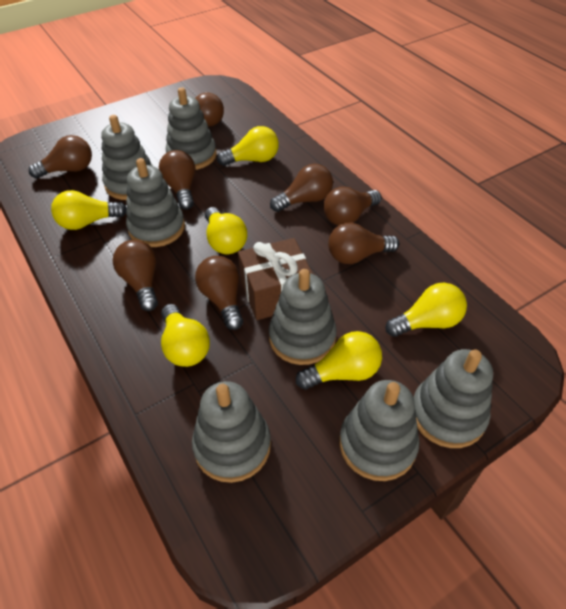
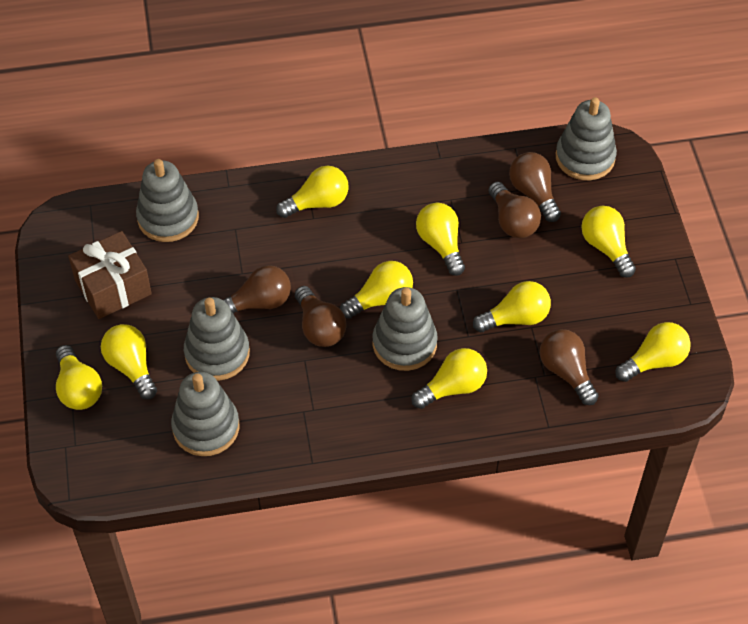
brown light bulb: [29,135,92,179] [113,240,158,311] [159,150,195,210] [195,92,224,127] [195,256,243,330] [270,164,333,212] [323,186,381,226] [328,223,399,264] = 8 -> [223,265,291,314] [295,286,347,347] [488,182,541,238] [509,152,561,222] [540,329,598,405] = 5
grey stacking toy: [101,115,153,200] [126,158,185,247] [166,87,217,170] [192,381,271,483] [269,269,337,365] [340,380,419,481] [414,349,493,448] = 7 -> [136,159,199,242] [171,372,239,456] [184,297,250,381] [372,287,438,371] [556,97,617,180] = 5
yellow light bulb: [51,190,127,230] [161,304,210,367] [205,207,247,254] [217,126,279,166] [296,331,382,390] [386,283,467,337] = 6 -> [56,345,102,410] [101,324,157,399] [276,166,349,218] [340,261,413,319] [411,348,487,409] [416,203,465,276] [473,281,551,332] [581,206,636,277] [615,322,691,382] = 9

